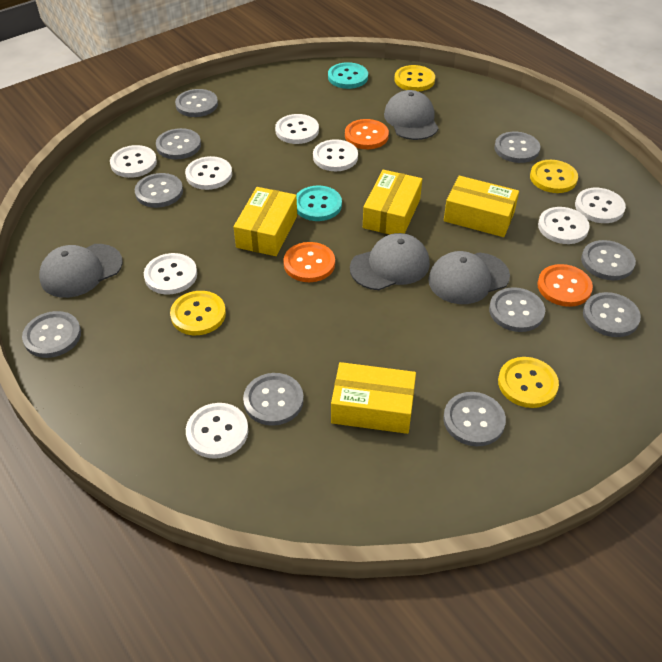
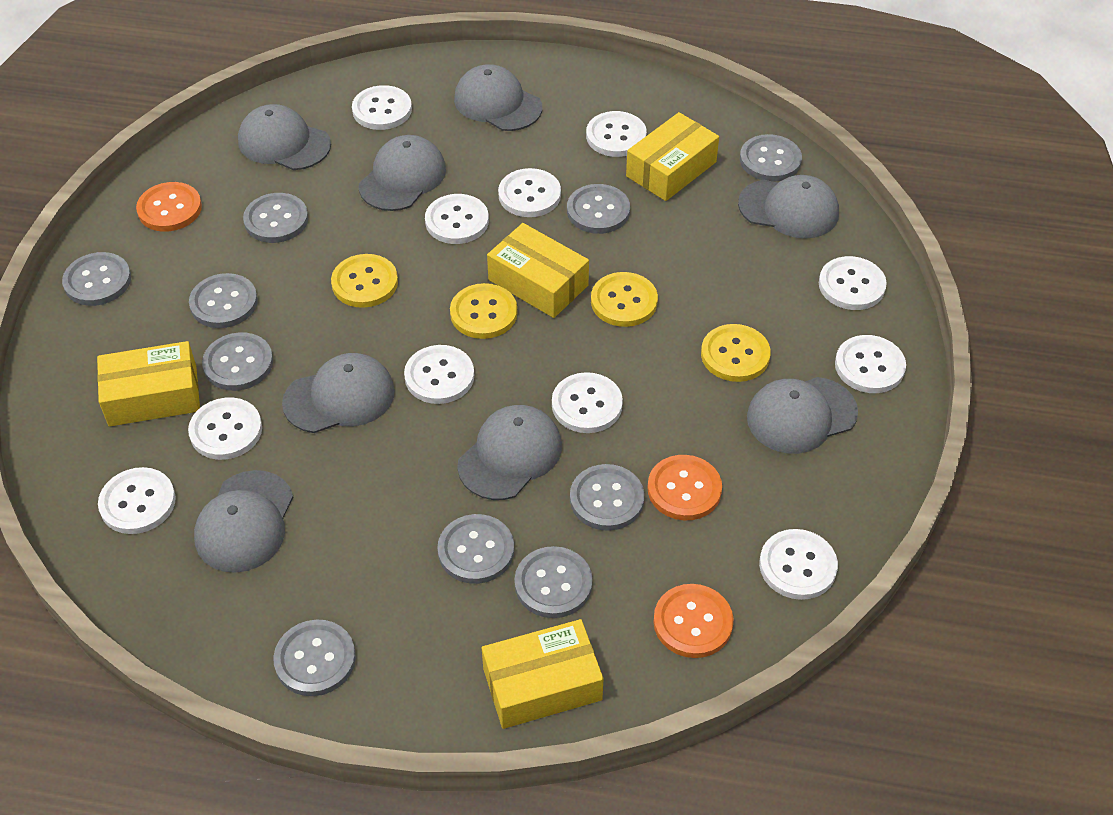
grey cap: [39,244,123,298] [350,233,430,290] [384,90,439,140] [428,251,510,304] = 4 -> [194,470,293,573] [238,104,331,170] [282,353,395,433] [359,135,446,211] [454,64,542,131] [457,405,562,500] [738,175,839,239] [747,377,858,454] = 8
turquoise button: [296,186,342,221] [328,62,368,89] = 2 -> none = 0
white button: [110,145,157,178] [144,253,197,294] [185,156,232,190] [186,403,248,459] [275,114,319,144] [313,139,358,171] [538,207,590,244] [575,188,626,223] = 8 -> [98,467,176,534] [188,398,262,460] [352,85,412,130] [404,345,474,404] [425,194,489,244] [498,168,561,217] [552,372,623,433] [586,111,647,157] [759,529,838,600] [819,256,887,310] [835,335,906,393] = 11

